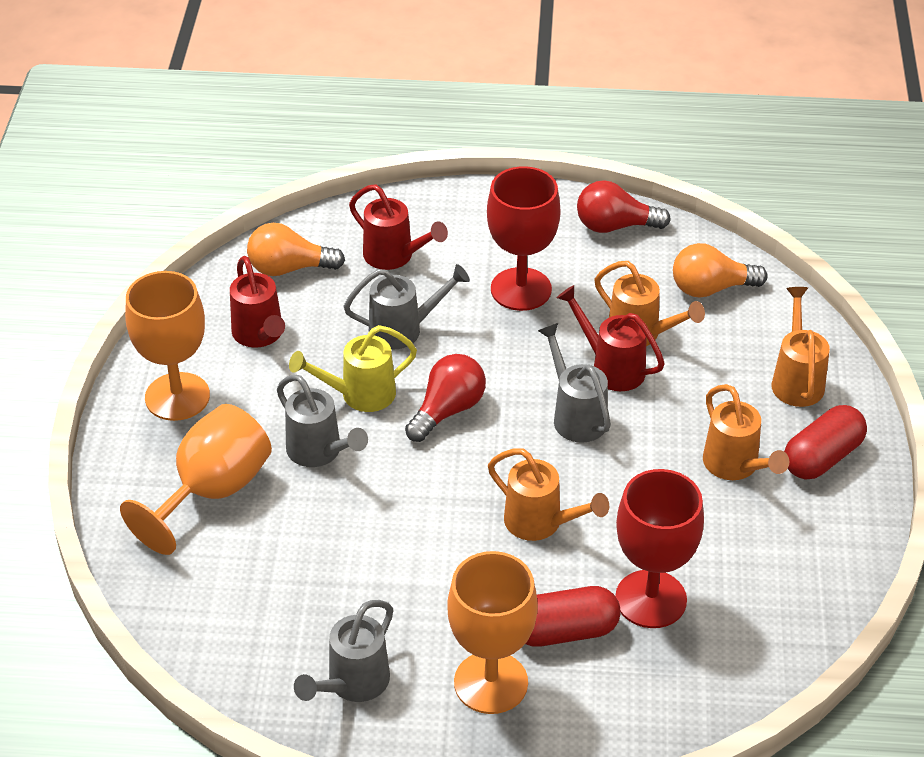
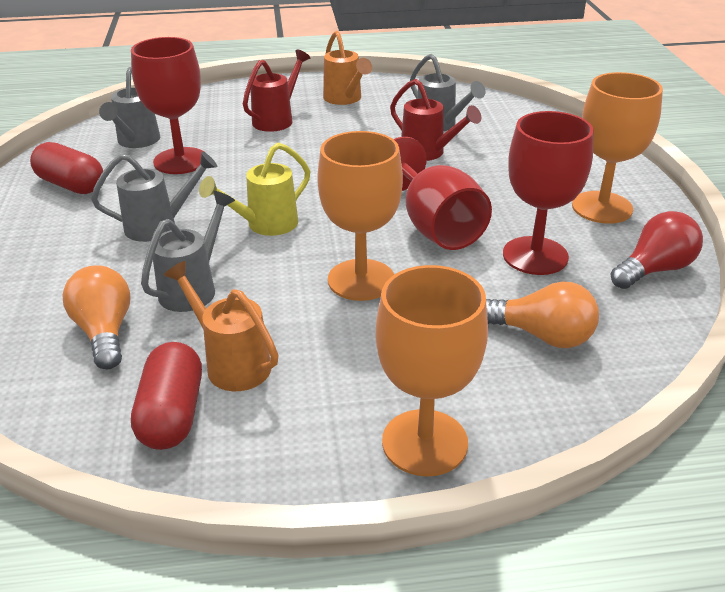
orange watering can: [488,448,609,541] [595,261,705,346] [703,384,789,480] [772,287,830,407] = 4 -> [164,261,278,391] [323,31,372,105] = 2
red goblet: [487,166,560,311] [615,469,704,628] = 2 -> [131,37,204,174] [394,137,492,250] [503,111,594,275] = 3
red light bulb: [405,354,486,442] [577,180,671,233] = 2 -> [610,211,703,289] = 1
red watering can: [230,256,285,348] [349,184,448,270] [557,285,665,391] = 3 -> [243,49,310,132] [390,79,481,161] = 2

